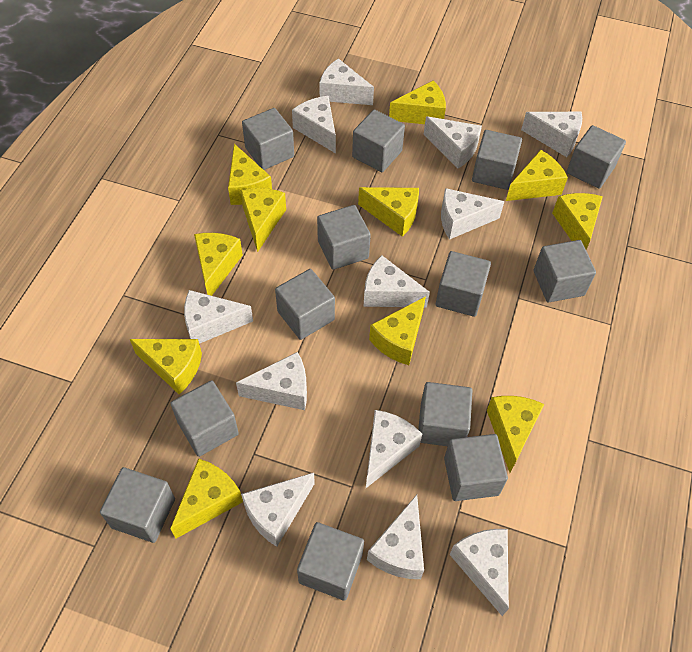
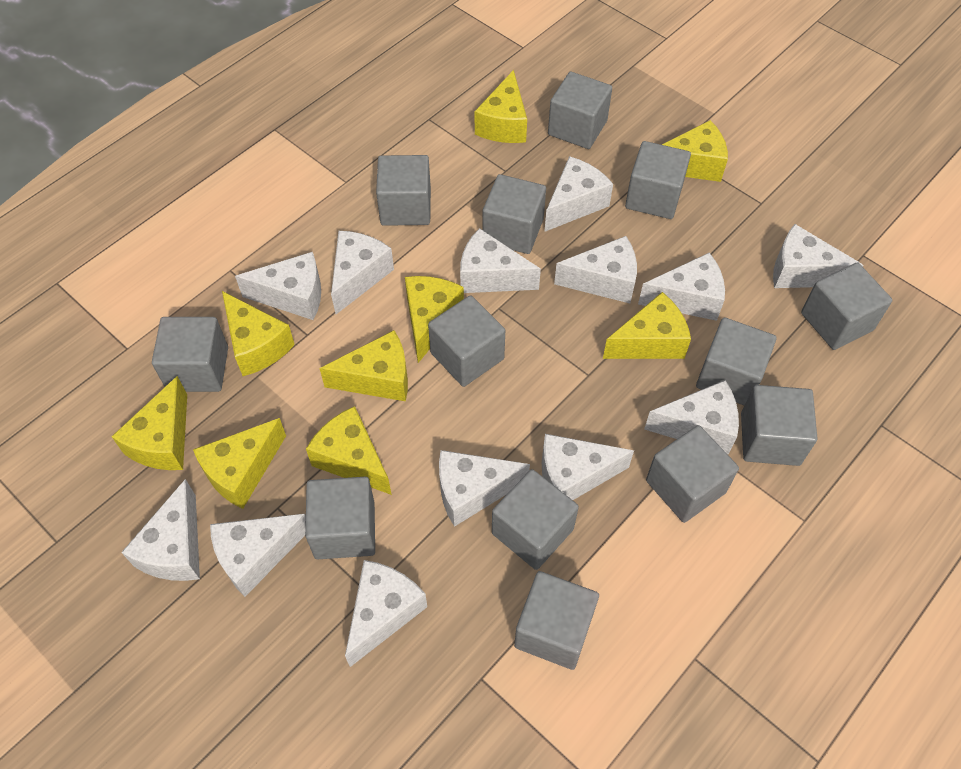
white cheese: [184,290,253,344] [236,352,307,410] [241,473,315,547] [292,96,336,153] [319,58,374,105] [363,255,430,307] [366,410,422,488] [367,495,424,579] [424,116,482,169] [441,188,505,240] [449,529,509,616] [521,112,582,157] = 12 -> [121,479,200,581] [210,514,306,597] [235,252,321,320] [331,231,394,314] [345,560,427,667] [439,450,530,527] [460,228,541,293] [542,434,634,500] [544,156,613,232] [554,236,637,303] [638,253,725,321] [644,380,739,455] [773,224,864,288] = 13
yellow cheese: [130,339,202,394] [170,458,243,538] [194,233,243,296] [228,144,272,205] [240,188,286,252] [358,187,419,237] [369,296,426,365] [389,81,446,124] [487,396,544,473] [506,150,568,201] [552,193,603,249] = 11 -> [111,376,187,470] [193,418,286,509] [222,291,295,376] [306,406,392,495] [319,330,408,401] [405,276,464,363] [475,70,527,143] [603,292,691,359] [662,120,728,182] = 9

